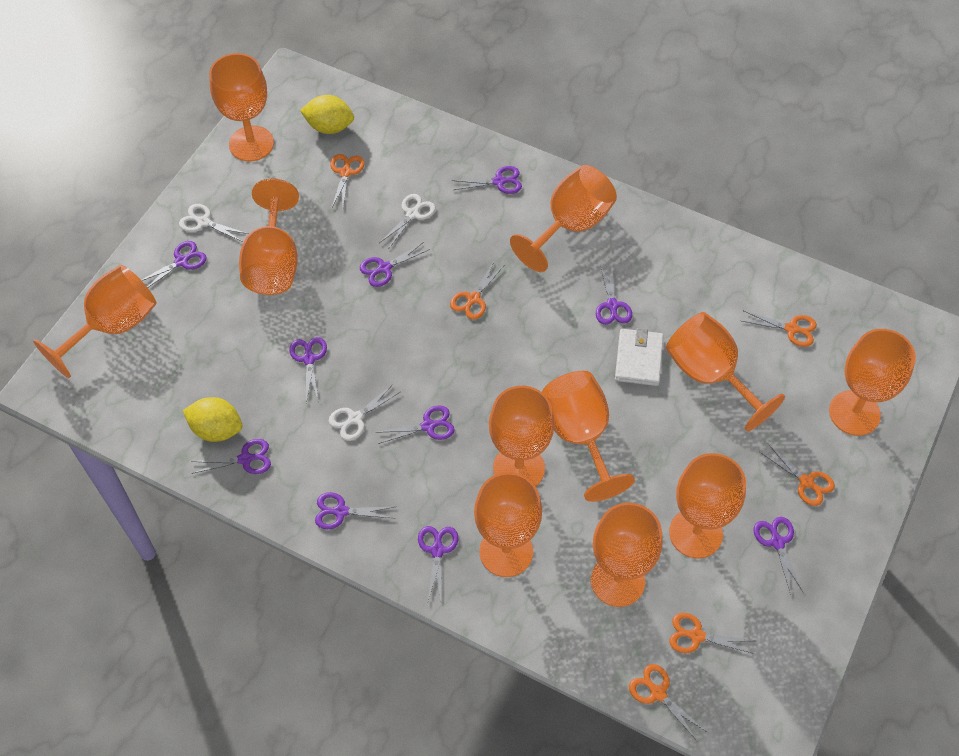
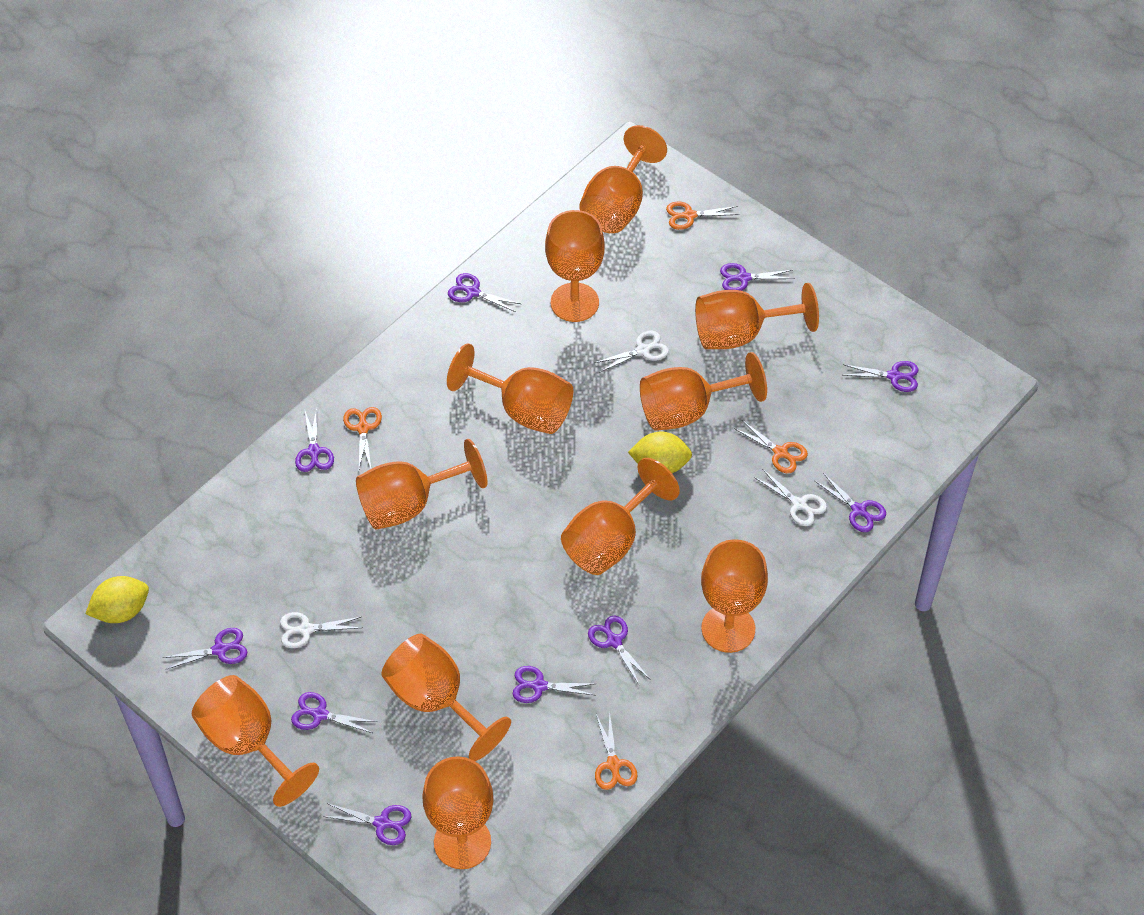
orange scissors: [330,154,365,207] [450,262,503,319] [629,664,707,742] [669,613,754,654] [742,311,817,347] [760,444,835,506] = 6 -> [343,407,382,469] [595,712,638,790] [666,201,739,230] [734,420,808,473] = 4
white wallet: [615,328,664,386] = 1 -> none = 0

